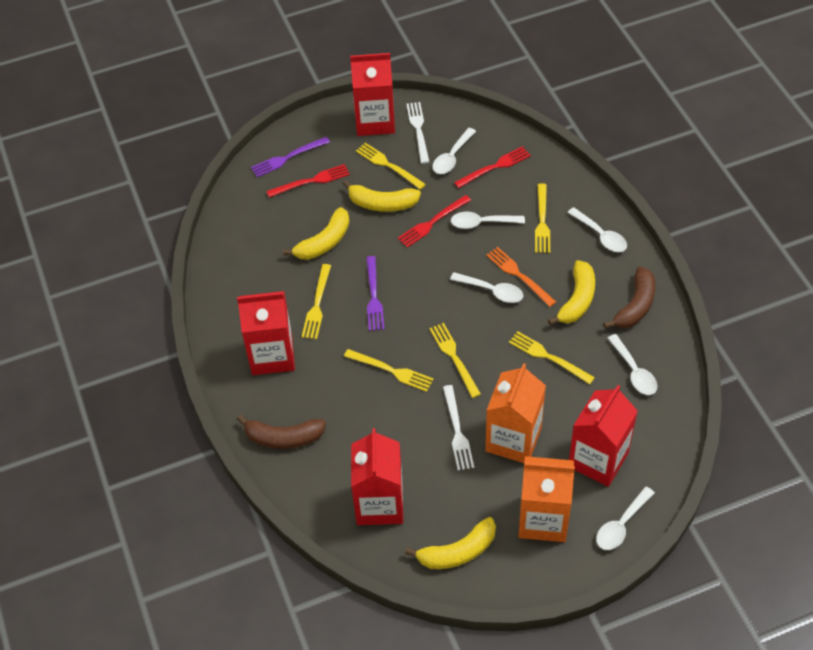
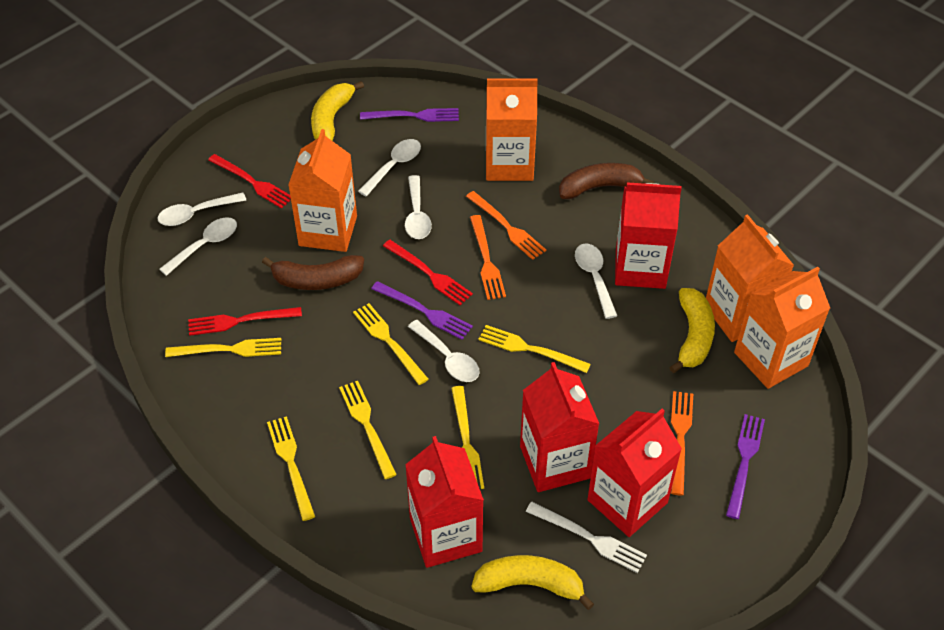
orange carton: [485,363,546,463] [518,456,575,542] = 2 -> [288,129,357,252] [486,78,538,181] [706,214,794,342] [734,267,830,389] = 4
orange fork: [486,247,556,307] = 1 -> [466,191,546,260] [470,215,506,300] [671,391,693,495] = 3
purple fork: [251,137,330,177] [366,256,384,331] = 2 -> [360,108,459,122] [371,281,473,340] [726,414,765,519] = 3
white fork: [406,102,429,164] [443,385,474,470] = 2 -> [526,502,647,573] = 1
yellow banana: [283,207,350,260] [343,180,421,212] [405,517,496,569] [548,260,595,325] = 4 -> [311,81,364,141] [471,555,594,610] [669,288,715,373] = 3

